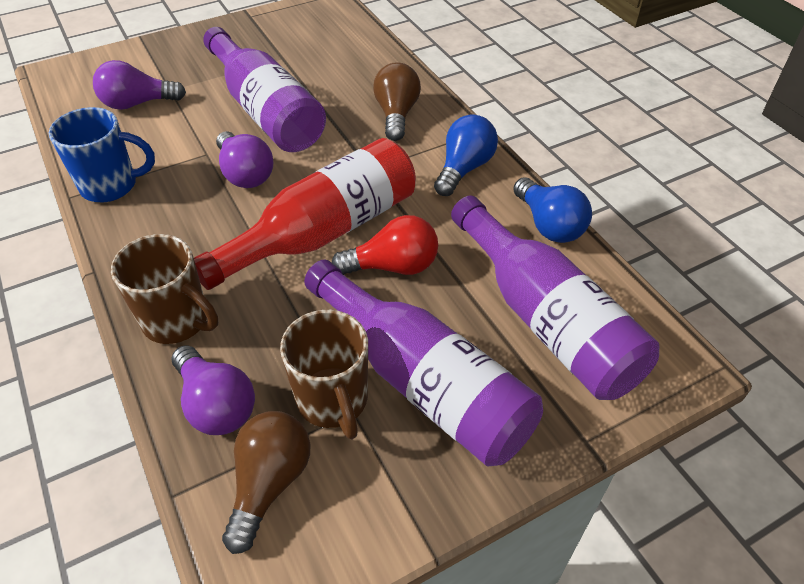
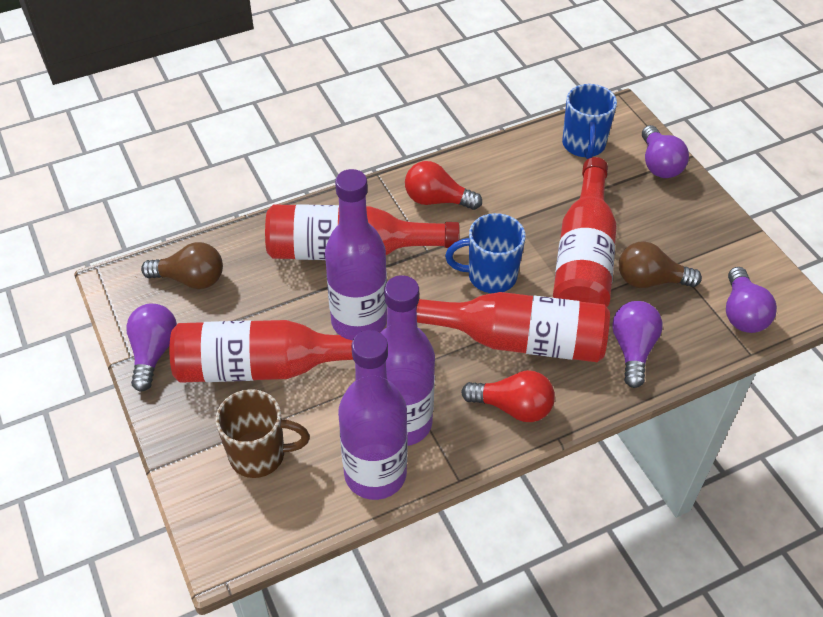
blue light bulb: [434,114,498,196] [513,177,592,243] = 2 -> none = 0
blue mug: [49,107,155,202] = 1 -> [445,213,526,293] [562,84,617,159] = 2
brown mug: [111,234,218,344] [280,310,368,439] = 2 -> [216,389,310,478] = 1
purple light bulb: [93,60,186,110] [171,345,255,435] [216,131,273,188] = 3 -> [126,304,177,392] [612,301,663,388] [642,125,689,178] [726,267,777,333] = 4
red bottle: [194,138,416,290] = 1 -> [170,320,356,383] [265,204,460,260] [417,292,610,362] [553,157,616,307] = 4
red light bulb: [332,215,438,275] = 1 -> [405,161,482,210] [461,370,555,422] = 2

